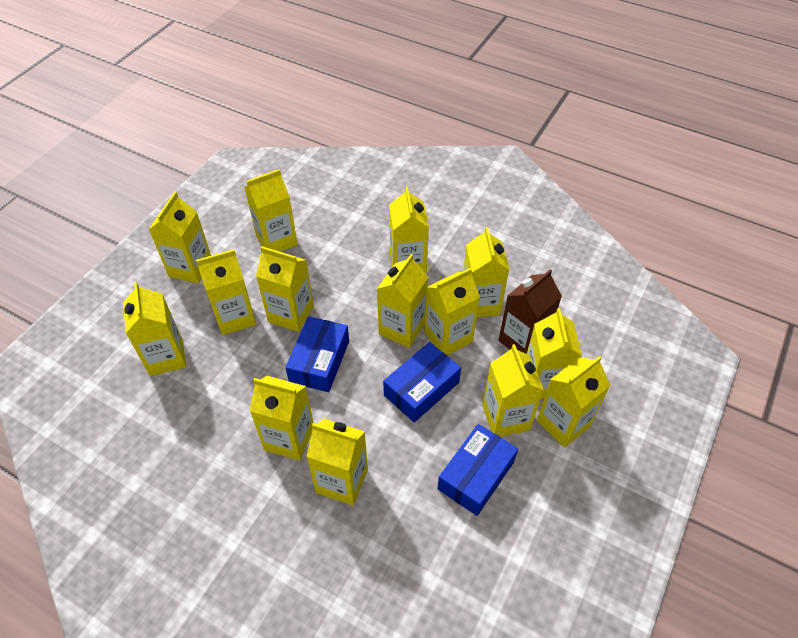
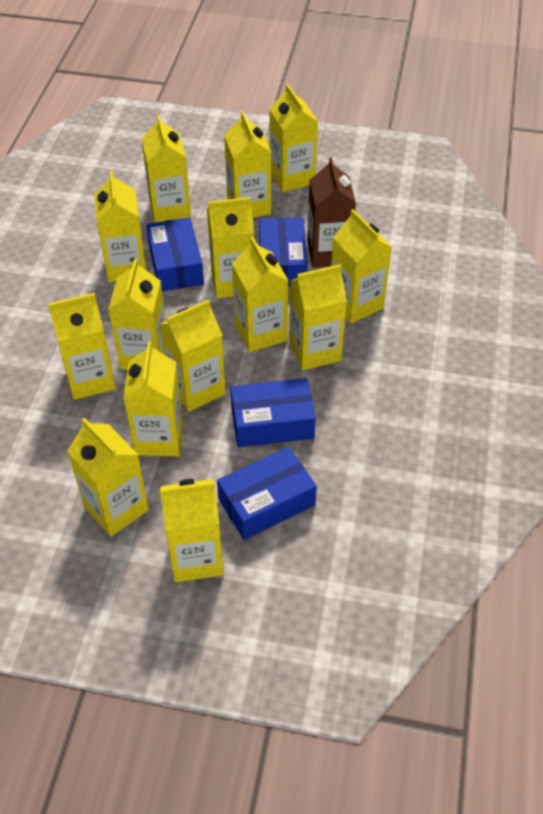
blue box: [285,316,349,392] [383,342,461,423] [437,424,518,516] = 3 -> [146,217,204,291] [217,447,317,540] [230,378,316,447] [259,218,308,287] = 4

